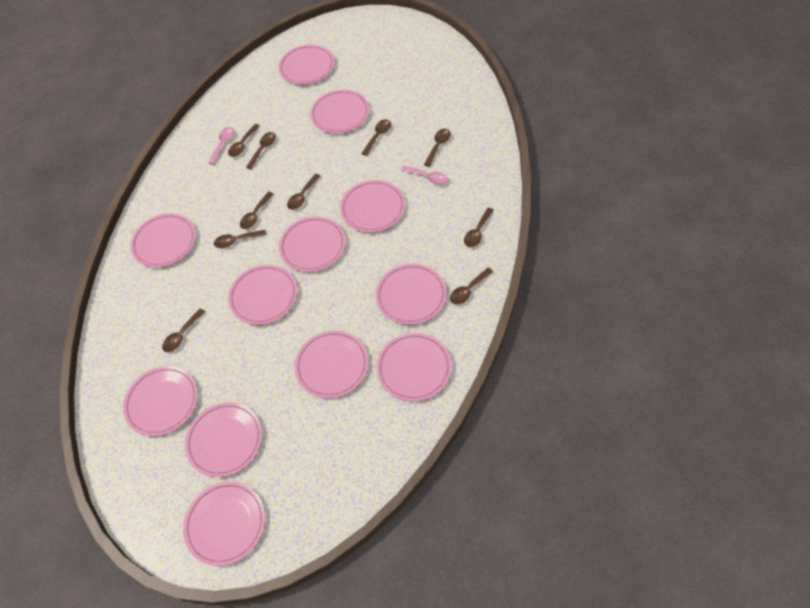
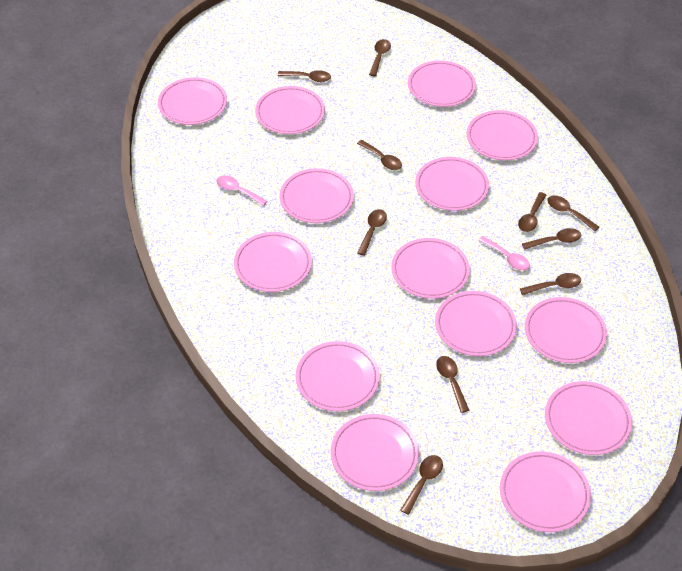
pink plate: [123,366,198,436] [130,213,196,268] [183,482,265,566] [185,402,262,477] [228,265,297,325] [278,45,335,85] [279,216,346,272] [295,330,368,398] [310,90,369,134] [340,180,405,233] [376,264,446,325] [377,333,452,401] = 12 -> [158,77,227,125] [234,232,312,292] [255,86,325,134] [279,168,354,223] [295,341,380,411] [331,414,419,491] [391,238,470,299] [408,60,476,107] [415,157,489,211] [435,291,517,356] [467,110,538,160] [500,451,591,532] [525,297,607,363] [545,381,632,455] = 14

